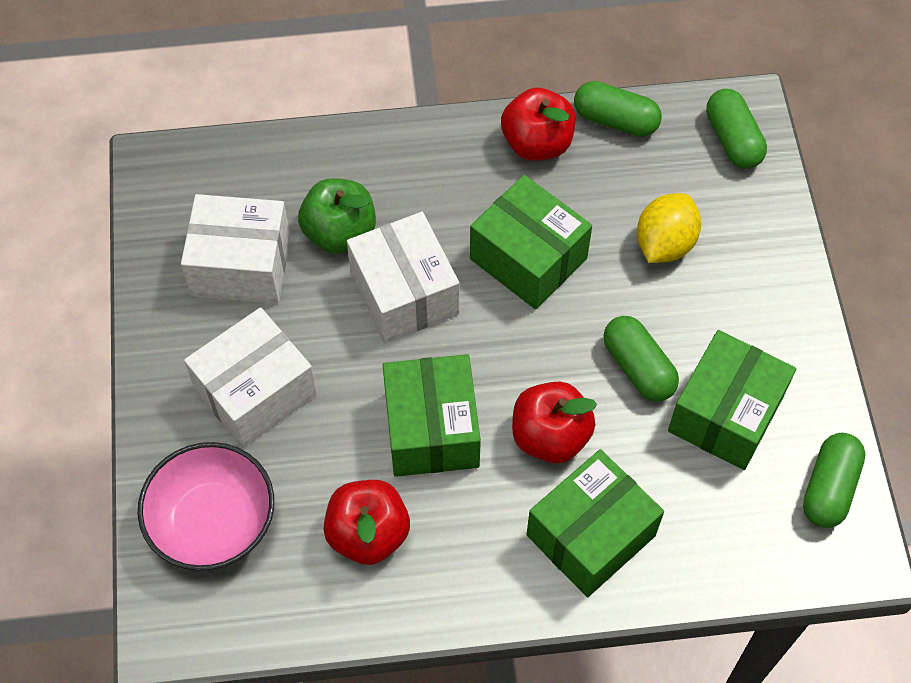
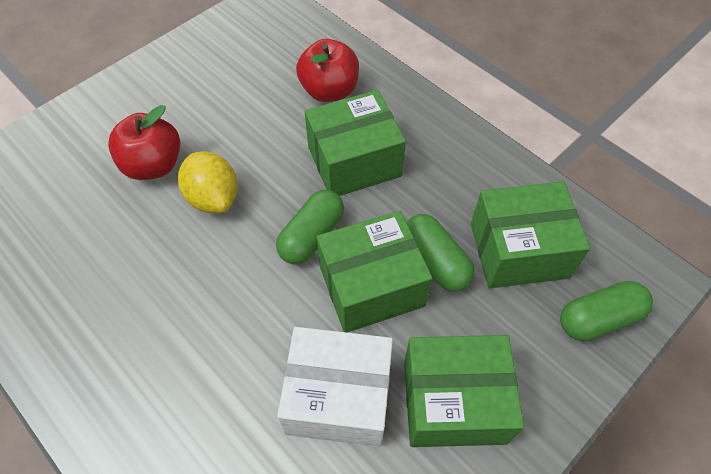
green apple: [298,178,376,254] = 1 -> none = 0
green capsule: [574,81,662,137] [603,316,679,401] [706,89,767,169] [803,433,866,528] = 4 -> [276,190,344,264] [407,214,475,292] [560,281,653,341] = 3
pink bowl: [138,442,274,571] = 1 -> none = 0
red apple: [324,480,410,565] [501,88,576,161] [512,381,597,463] = 3 -> [108,105,180,180] [296,39,359,102] = 2
white box: [181,194,290,304] [184,307,317,448] [347,212,459,343] = 3 -> [277,327,393,447] = 1

